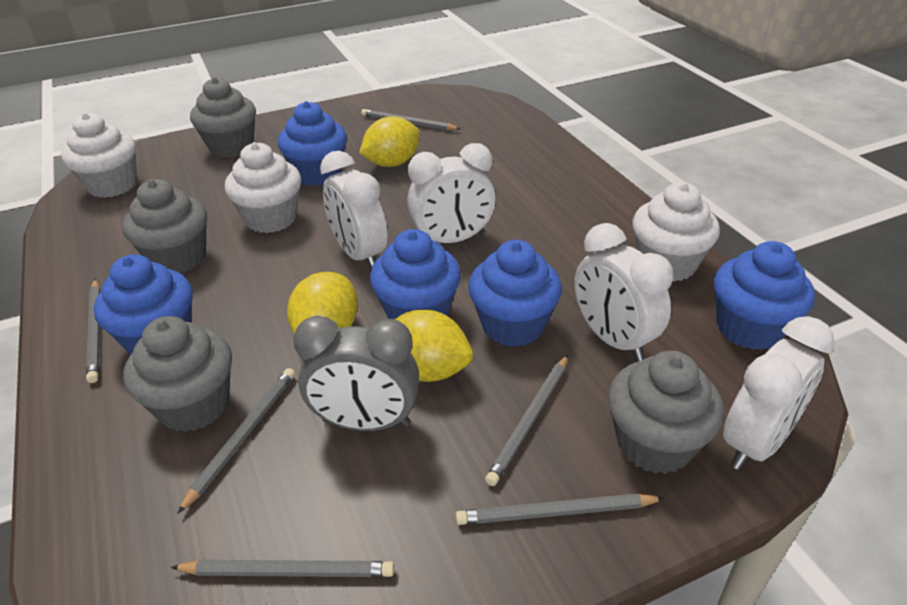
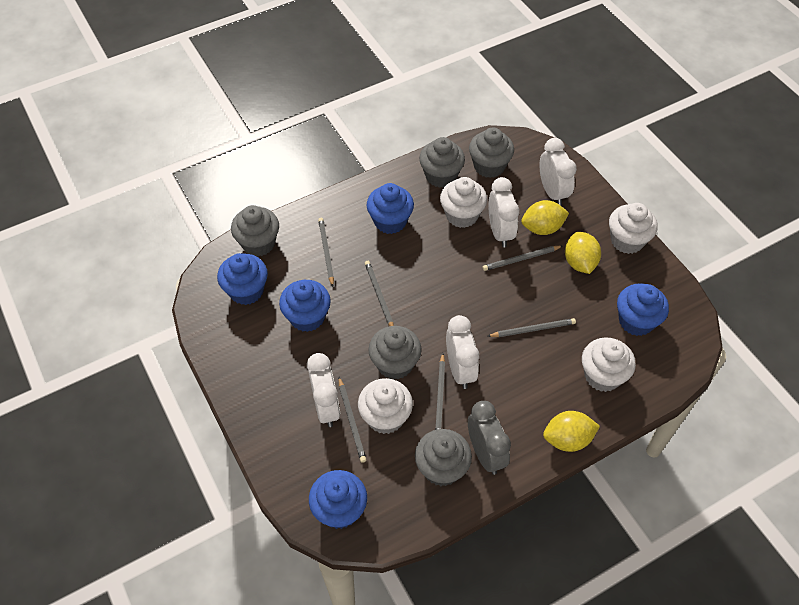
grey cupcake: [122,179,207,273] [124,316,232,432] [190,77,256,157] [608,351,724,474] = 4 -> [231,205,279,256] [368,326,422,380] [415,429,472,486] [419,137,465,187] [469,128,514,178] = 5
white cupcake: [61,113,137,198] [225,142,301,233] [633,182,720,282] = 3 -> [358,378,413,434] [440,177,487,228] [582,338,636,392] [609,203,658,254] = 4

